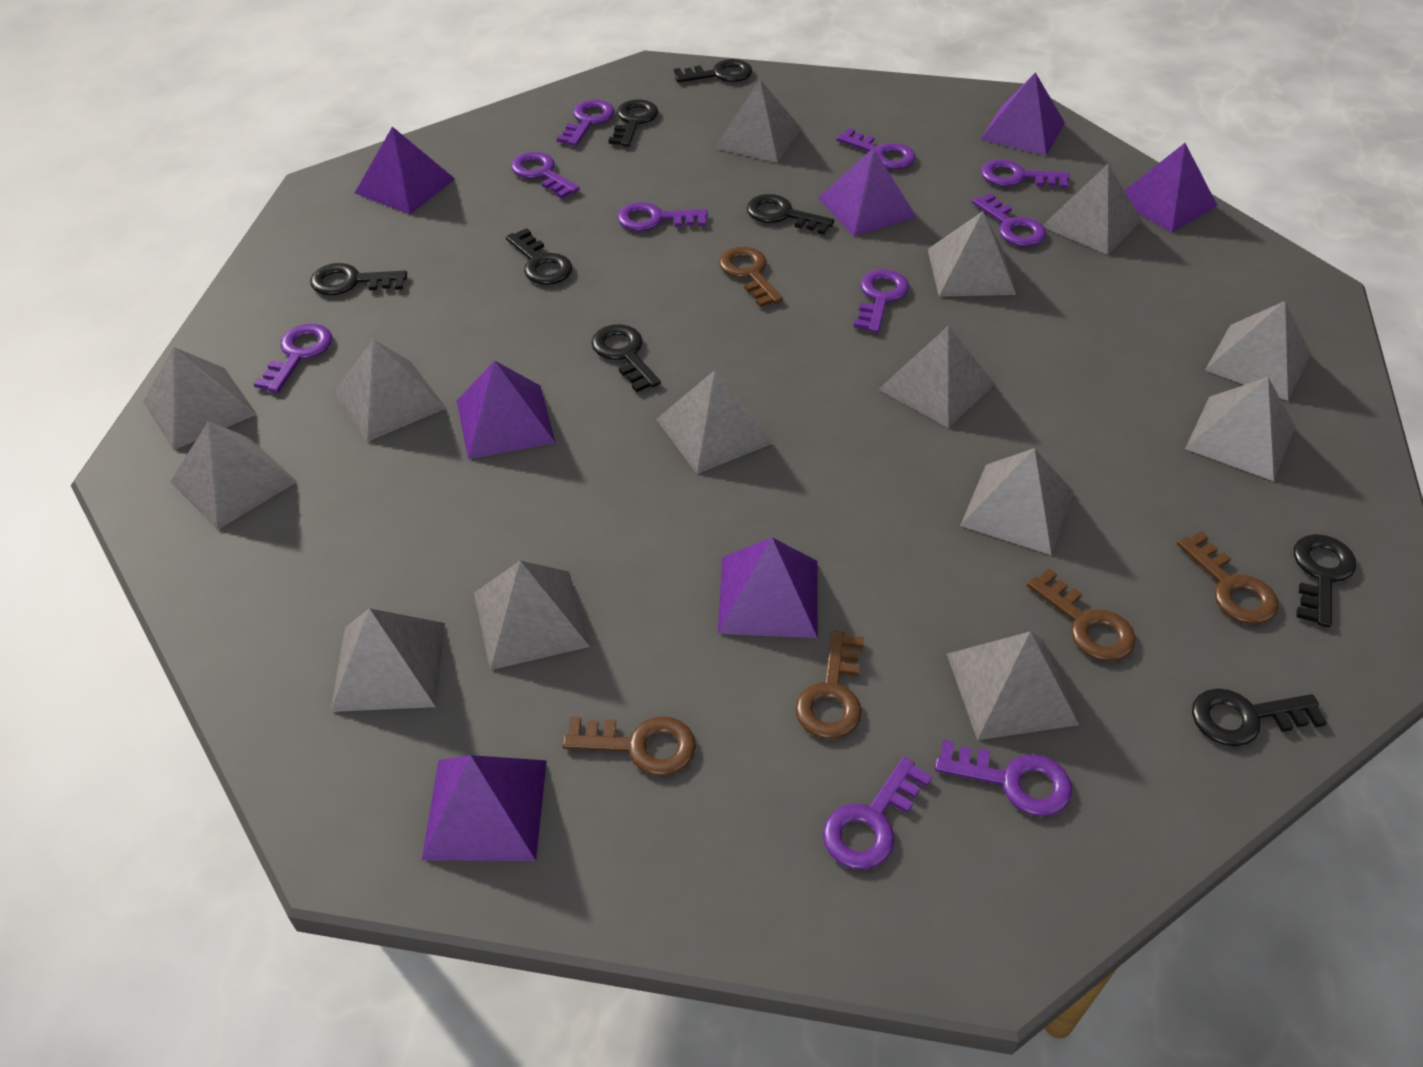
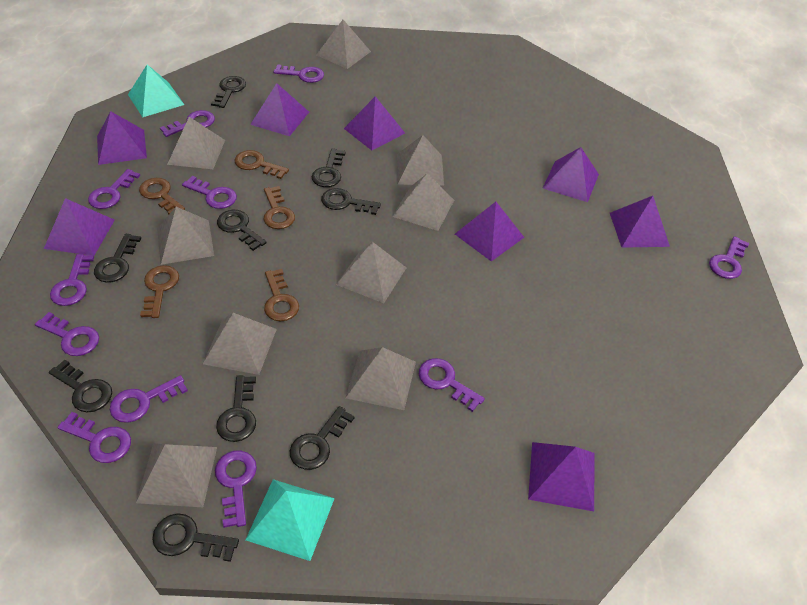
black key: [310,263,407,295] [506,228,572,285] [591,324,661,392] [608,99,659,147] [674,59,752,82] [747,194,834,235] [1192,688,1327,746] [1294,534,1356,627] = 8 -> [49,360,112,412] [94,234,141,282] [152,513,239,562] [211,76,246,108] [216,375,256,442] [217,210,267,251] [290,406,355,470] [312,149,346,187] [321,188,381,215] = 9
grey pyramid: [143,347,257,450] [170,422,297,530] [330,608,445,712] [333,340,446,442] [474,561,590,670] [656,370,773,474] [714,80,801,163] [878,326,995,428] [928,211,1016,297] [947,632,1079,740] [960,448,1074,555] [1043,164,1142,255] [1185,377,1295,481] [1205,301,1311,401] = 14 -> [136,443,217,507] [157,207,214,265] [167,117,225,169] [203,313,277,375] [316,20,371,69] [336,242,406,303] [345,347,416,410] [392,174,454,231] [397,135,444,186] = 9
purple key: [253,324,332,393] [511,152,580,199] [556,100,615,146] [617,202,708,231] [823,757,933,870] [837,128,916,169] [854,269,910,333] [935,739,1072,817] [972,193,1046,247] [981,159,1070,189] = 10 -> [35,312,99,356] [50,254,94,306] [58,412,131,463] [88,169,140,209] [110,375,188,423] [160,110,215,137] [182,176,237,209] [215,450,257,528] [274,64,324,83] [419,358,485,412] [709,236,749,279] = 11
purple pyramid: [355,127,455,214] [422,755,547,861] [457,361,556,459] [718,538,818,638] [818,148,917,236] [980,72,1065,156] [1124,143,1218,232] = 7 -> [44,198,115,255] [97,111,147,165] [250,83,309,136] [344,96,405,150] [455,202,524,262] [528,442,595,511] [543,147,599,202] [610,196,670,248] = 8
turquoise pyramid: none = 0 -> [128,64,184,117] [246,479,335,561] = 2

